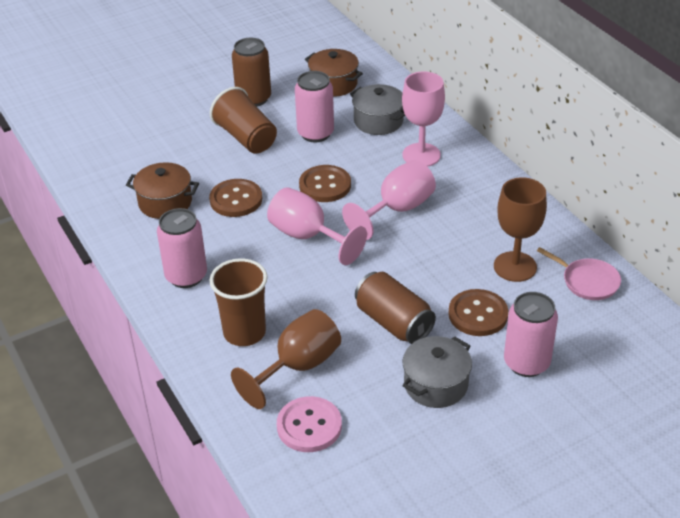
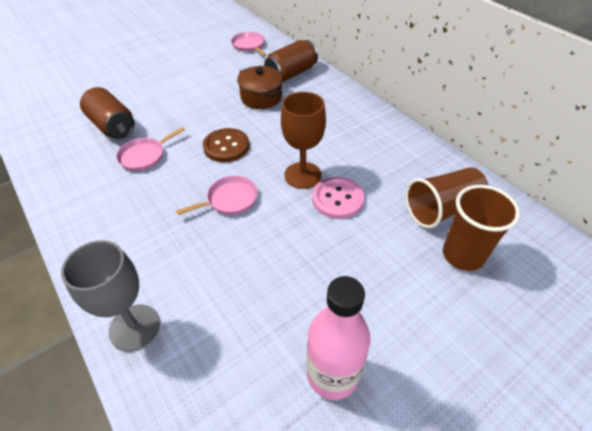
brown button: [209,179,262,217] [299,165,351,202] [448,289,508,336] = 3 -> [203,128,249,162] = 1
brown goblet: [231,309,341,409] [494,177,547,282] = 2 -> [281,92,326,189] = 1
brown pot: [126,162,199,219] [305,49,363,97] = 2 -> [237,66,283,109] = 1
grey goblet: none = 0 -> [61,240,160,352] = 1
grey pot: [350,84,405,135] [402,336,472,408] = 2 -> none = 0
pink bottle: none = 0 -> [307,276,370,400] = 1
pink can: [157,208,207,288] [295,71,334,142] [504,292,558,377] = 3 -> none = 0
pink goblet: [267,187,367,265] [342,160,436,240] [402,71,445,167] = 3 -> none = 0
pink pan: [537,247,621,300] = 1 -> [116,127,185,171] [176,176,258,215] [231,32,267,56] = 3

